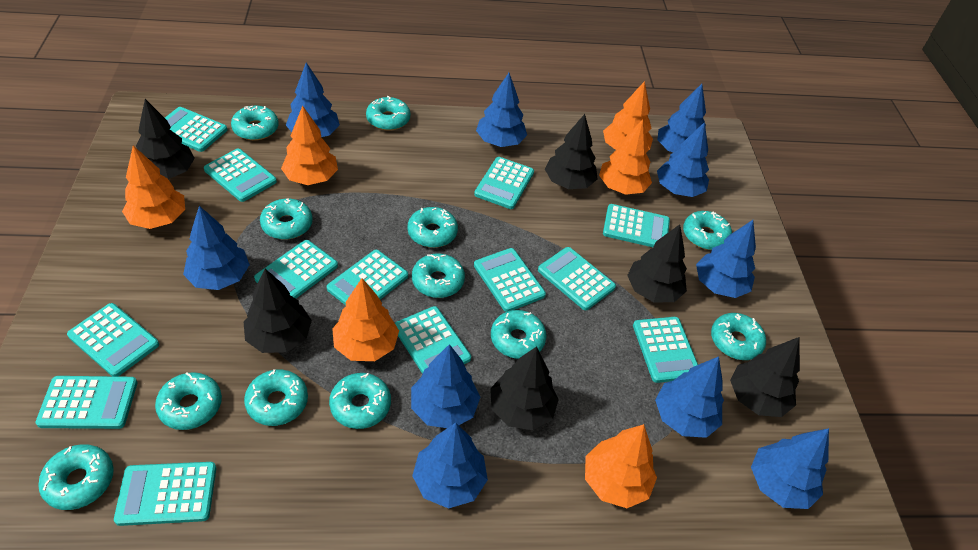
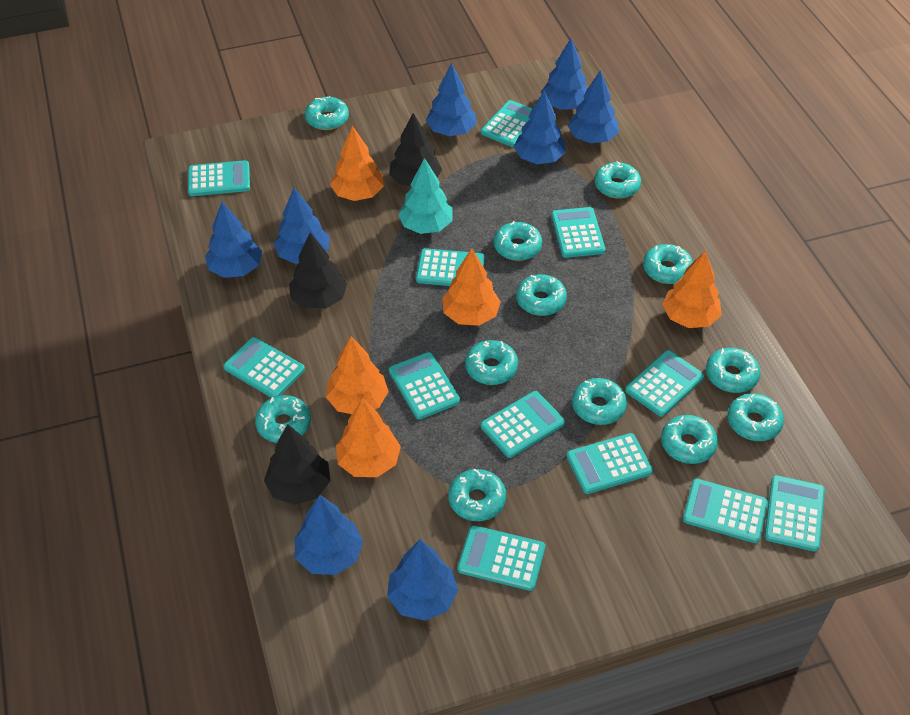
black tree: [136,99,195,179] [244,269,312,353] [490,346,559,430] [545,114,598,189] [627,224,687,302] [730,337,800,417] = 6 -> [264,424,330,505] [289,232,347,309] [389,113,442,186] = 3
blue tree: [183,206,250,290] [286,62,340,137] [411,344,480,428] [412,423,488,509] [476,73,527,147] [655,356,724,438] [657,84,706,153] [657,122,709,197] [696,220,756,298] [751,428,829,509] = 10 -> [205,202,262,278] [273,187,330,264] [295,495,363,575] [387,539,458,621] [426,63,477,136] [514,91,566,164] [541,38,588,110] [568,70,619,143] = 8
orange tree: [122,146,185,229] [281,106,338,185] [332,278,399,361] [585,424,657,508] [599,119,652,195] [603,81,653,150] = 6 -> [326,336,389,414] [330,126,384,201] [336,398,401,477] [442,249,501,326] [662,250,721,328] = 5
turquoise calculator: [35,376,137,429] [67,303,159,377] [114,462,216,526] [165,107,228,152] [204,149,277,202] [254,240,338,299] [327,250,408,305] [395,306,471,374] [474,157,534,209] [474,248,546,312] [538,247,616,310] [603,204,670,247] [633,317,698,383] = 13 -> [188,160,250,196] [223,337,305,398] [389,352,460,420] [416,248,485,286] [458,525,545,591] [481,100,532,147] [481,391,565,458] [551,207,605,258] [566,433,653,494] [625,350,704,417] [683,479,768,543] [765,475,825,552] = 12
turquoise tree: none = 0 -> [398,158,453,234] = 1

